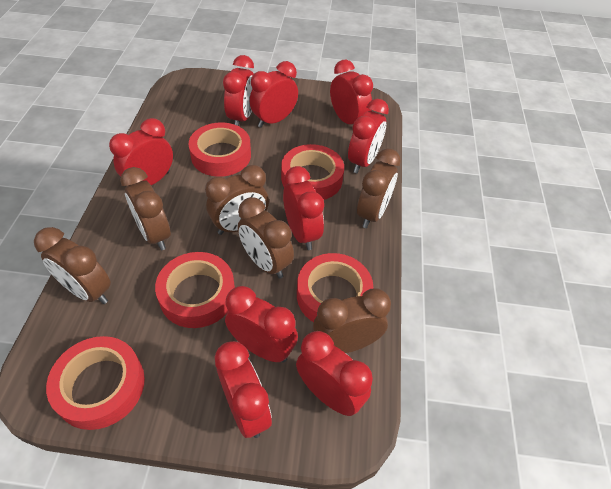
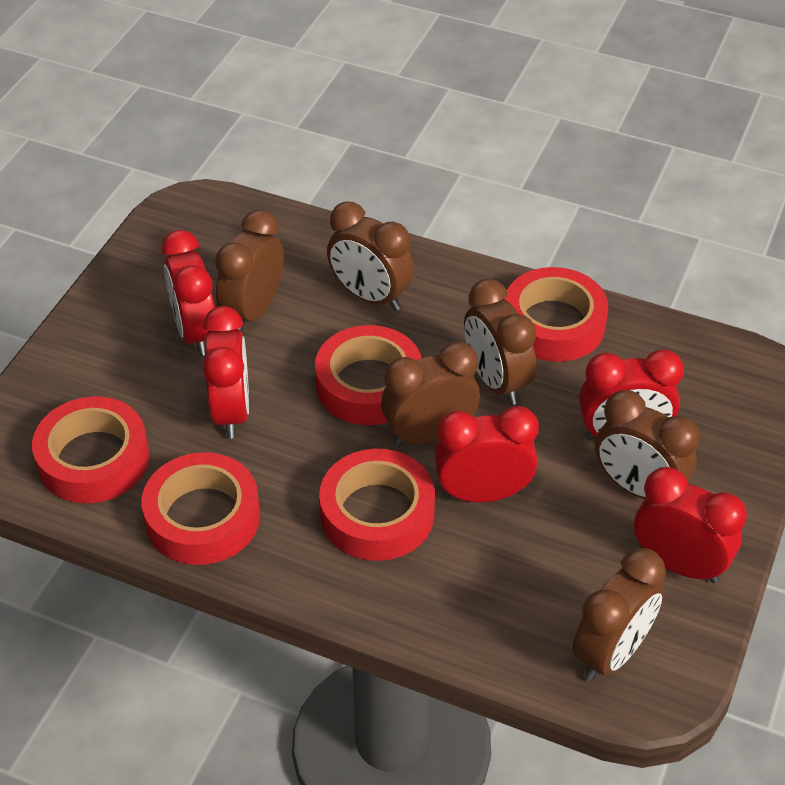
red clock: [109,118,173,185] [215,341,272,438] [223,55,254,126] [225,286,298,363] [250,61,298,128] [283,166,324,250] [296,331,373,416] [330,60,373,125] [348,99,389,173] = 9 -> [161,230,215,356] [202,306,249,439] [435,406,539,502] [579,349,684,441] [634,467,747,583] = 5

